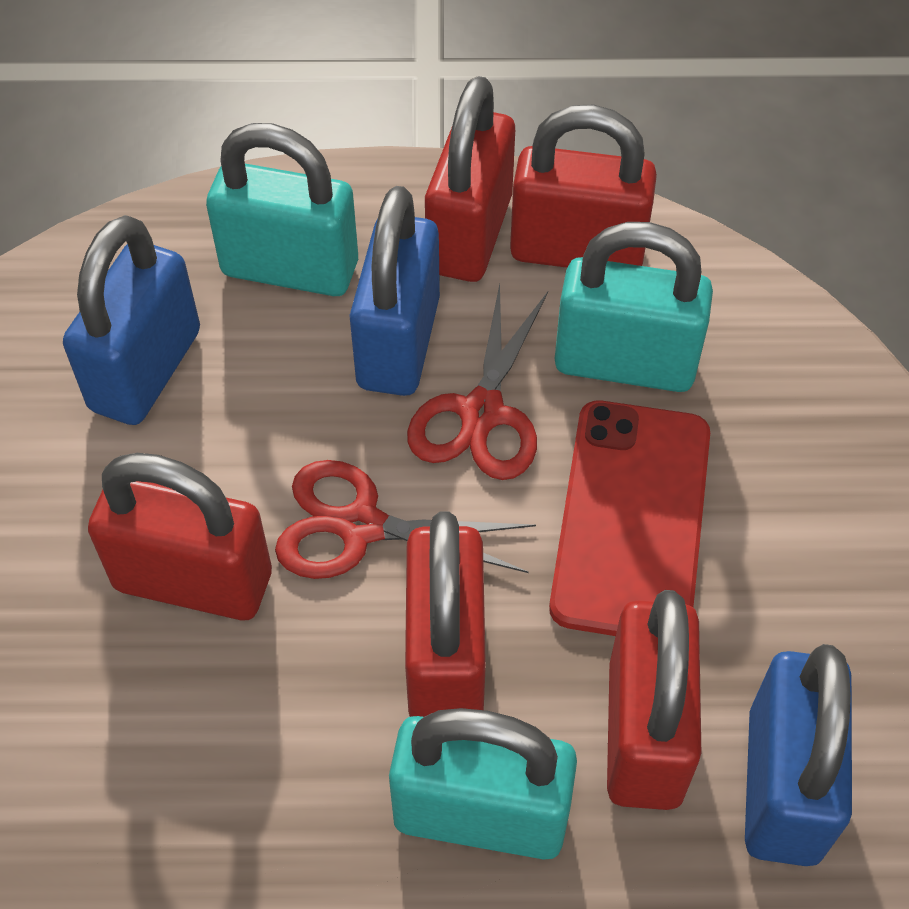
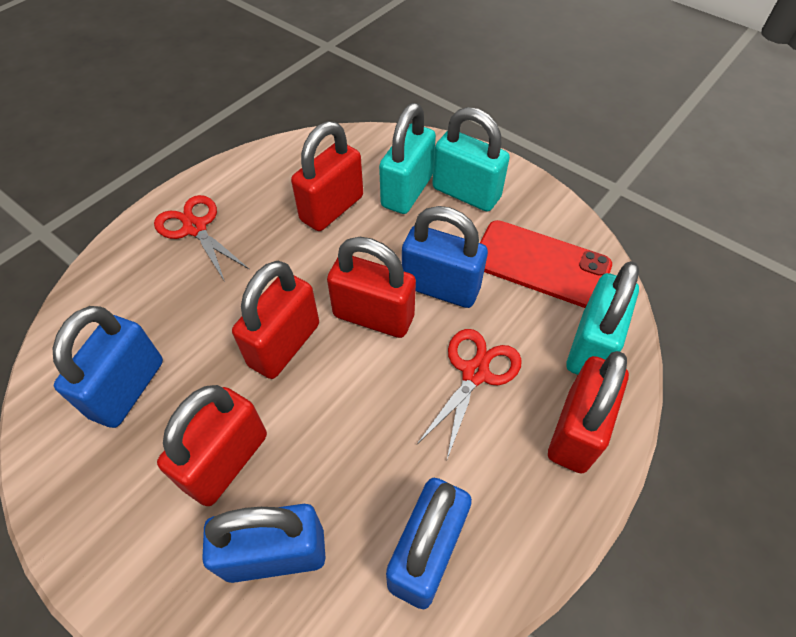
blue padlock: [63,215,200,425] [349,186,440,396] [745,644,852,866] = 3 -> [52,306,163,428] [202,504,325,583] [386,478,472,609] [402,206,488,308] = 4

